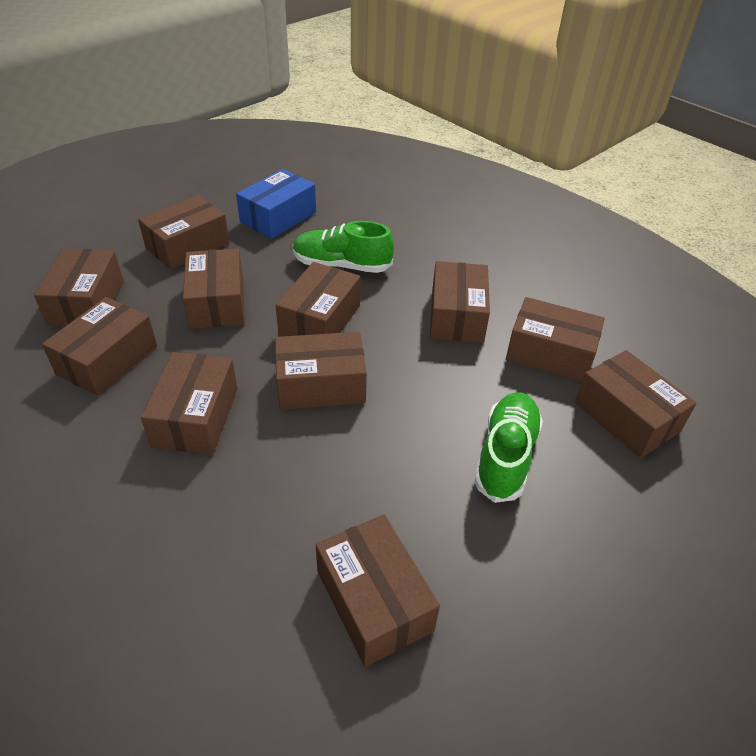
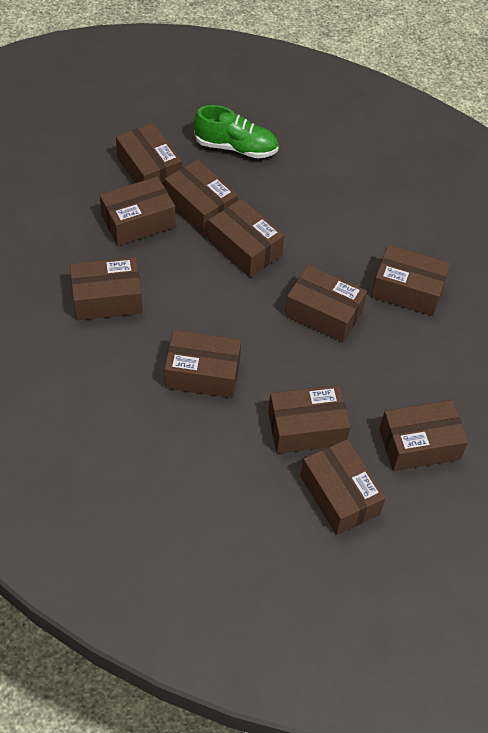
blue box: [236,169,316,239] = 1 -> none = 0
green shoe: [293,221,394,273] [474,392,543,503] = 2 -> [194,105,279,158] = 1

